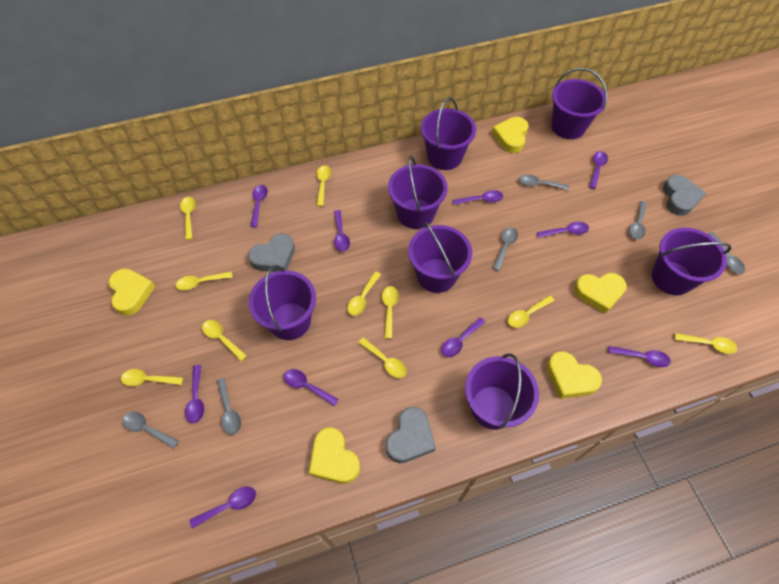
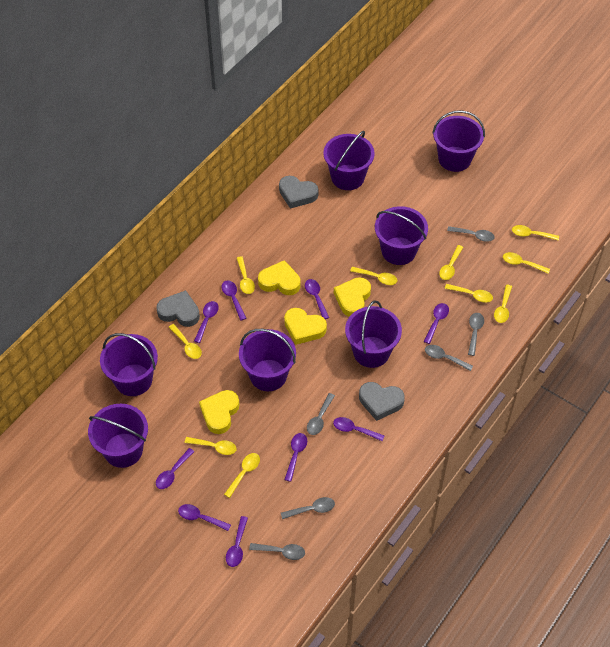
purple spoon: [185,365,204,423] [190,486,256,529] [250,185,268,228] [284,369,339,406] [334,210,350,252] [441,317,485,357] [453,190,503,205] [537,222,589,238] [589,151,608,189] [608,346,671,367] = 10 -> [156,448,194,489] [178,504,231,531] [194,301,219,343] [222,280,246,321] [226,516,248,567] [284,433,307,482] [305,279,329,319] [333,417,384,441] [424,303,449,344] = 9
yellow heart: [109,269,155,316] [309,427,360,484] [492,117,529,153] [547,351,602,399] [574,273,627,314] = 5 -> [199,390,240,434] [258,260,300,295] [284,308,327,345] [334,277,371,317] = 4

